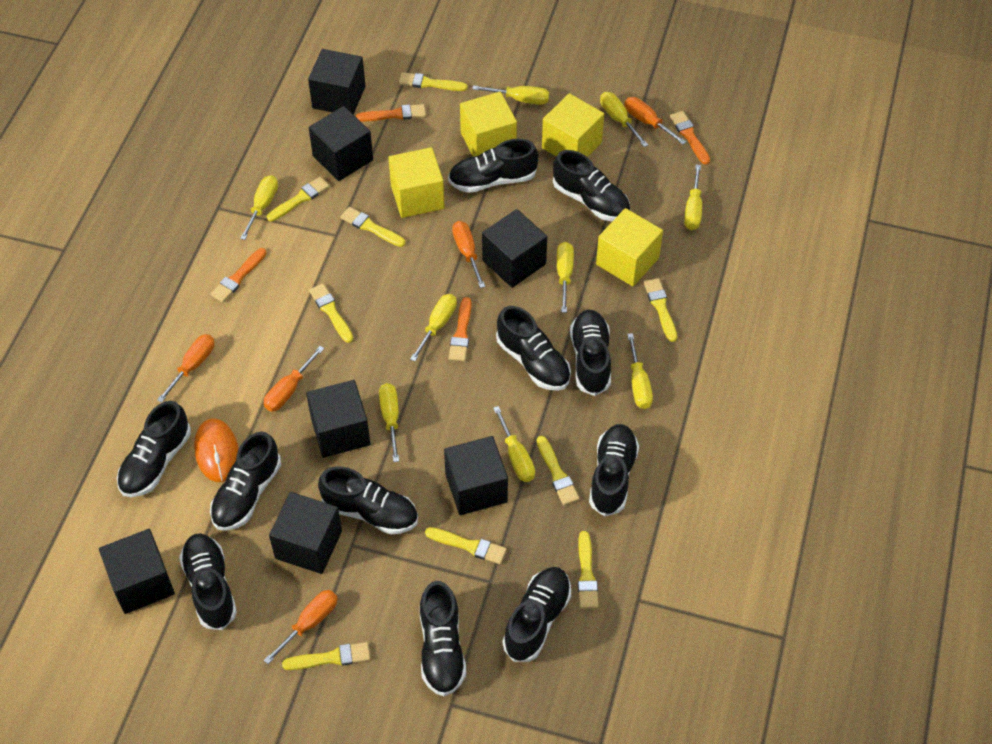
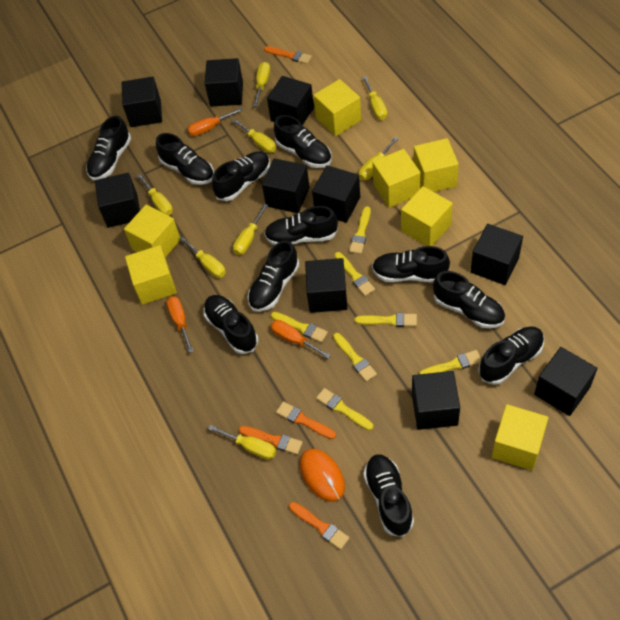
black cube: [99,529,175,614] [269,492,342,574] [306,380,370,458] [308,49,366,115] [309,106,373,181] [444,436,508,515] [482,209,547,288] = 7 -> [95,173,140,228] [122,77,162,127] [205,58,243,107] [262,158,310,213] [267,76,314,126] [305,258,347,313] [312,165,360,223] [412,371,460,430] [471,224,523,285] [534,347,598,416] = 10
orange screwdriver: [157,334,215,403] [264,346,324,412] [264,590,338,664] [452,221,485,288] [624,97,686,144] = 5 -> [167,296,194,353] [187,108,243,136] [271,320,331,359] = 3
yellow brush: [267,177,330,222] [282,642,370,670] [309,284,353,343] [340,207,405,247] [399,72,468,91] [425,527,507,564] [537,436,580,505] [578,531,599,609] [644,278,677,342] = 9 -> [271,312,328,343] [316,388,373,430] [333,333,377,382] [334,252,375,296] [349,206,371,254] [355,313,417,327] [419,350,481,374] = 7
yellow cube: [388,147,445,218] [460,92,517,157] [542,93,604,157] [596,208,663,286] = 4 -> [124,204,180,257] [125,245,177,305] [313,79,361,136] [372,149,421,208] [401,186,453,246] [413,138,459,192] [492,404,548,471] = 7
yellow screwdriver: [240,175,278,240] [379,383,399,462] [410,294,457,361] [472,85,549,105] [493,406,535,482] [557,242,574,313] [600,92,648,147] [627,333,653,409] [684,165,702,230] = 9 -> [137,174,173,215] [179,237,226,278] [208,425,276,460] [232,119,276,153] [233,204,268,255] [253,62,270,106] [359,137,399,180] [362,76,387,120] = 8

